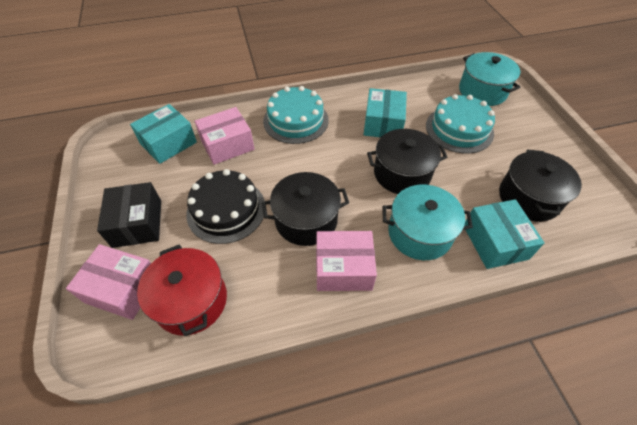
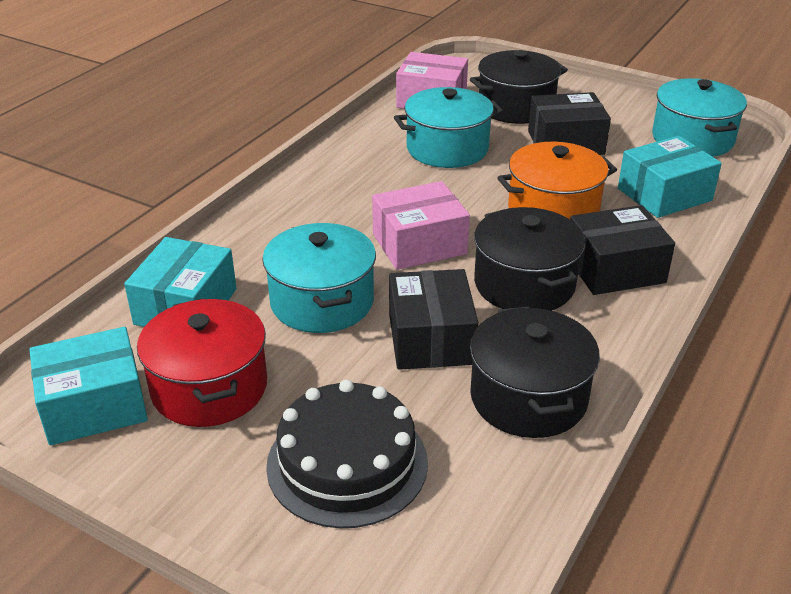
black box: [97,182,161,248] = 1 -> [389,269,479,370] [528,92,611,155] [570,205,675,295] = 3
orange pot: none = 0 -> [497,142,617,219] = 1
pink box: [66,244,151,320] [195,107,254,165] [316,231,377,291] = 3 -> [372,181,470,270] [396,52,468,109] = 2
turquoise cake: [263,86,329,144] [426,94,495,154] = 2 -> none = 0
turquoise pot: [382,185,473,260] [459,52,520,106] = 2 -> [262,223,376,333] [394,87,503,168] [652,78,747,157] = 3

